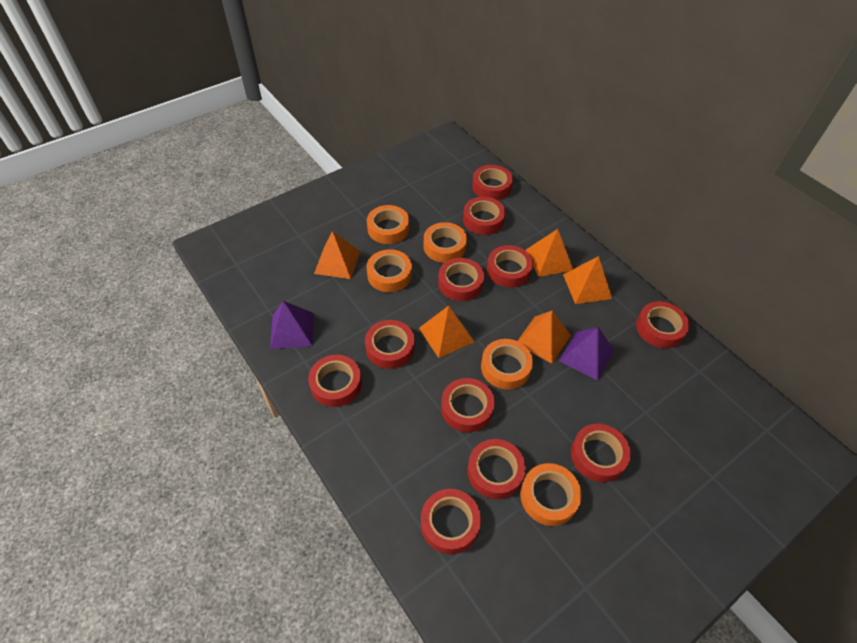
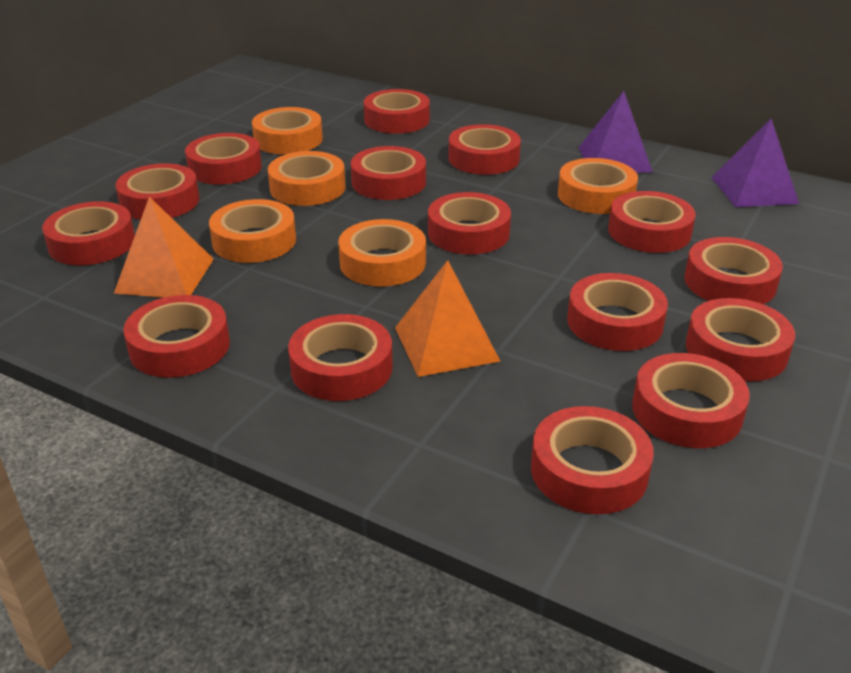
orange pyramid: [314,231,360,279] [419,306,475,358] [518,311,571,364] [526,229,573,277] [563,256,612,304] = 5 -> [114,197,214,298] [395,260,500,377] = 2
red tape: [308,355,362,407] [365,320,415,369] [421,489,481,554] [438,258,484,301] [441,378,495,432] [463,197,505,235] [467,439,526,499] [472,165,513,200] [487,245,533,288] [571,424,631,482] [636,301,690,348] = 11 -> [42,202,135,265] [116,163,200,220] [123,295,230,378] [185,133,262,184] [288,314,393,401] [351,146,426,200] [364,89,430,134] [428,192,511,254] [449,124,521,175] [531,406,654,514] [567,273,668,351] [608,191,696,253] [632,353,750,448] [684,237,783,304] [686,298,795,381] = 15

